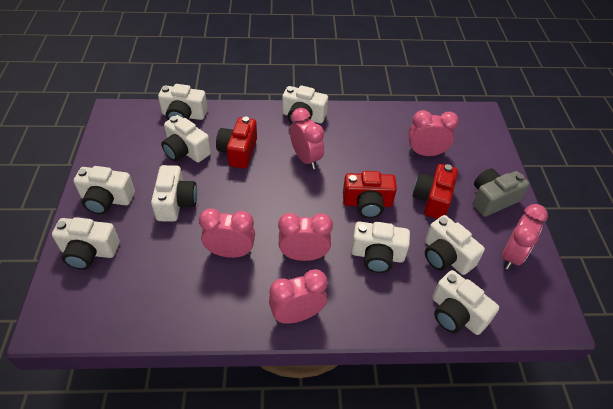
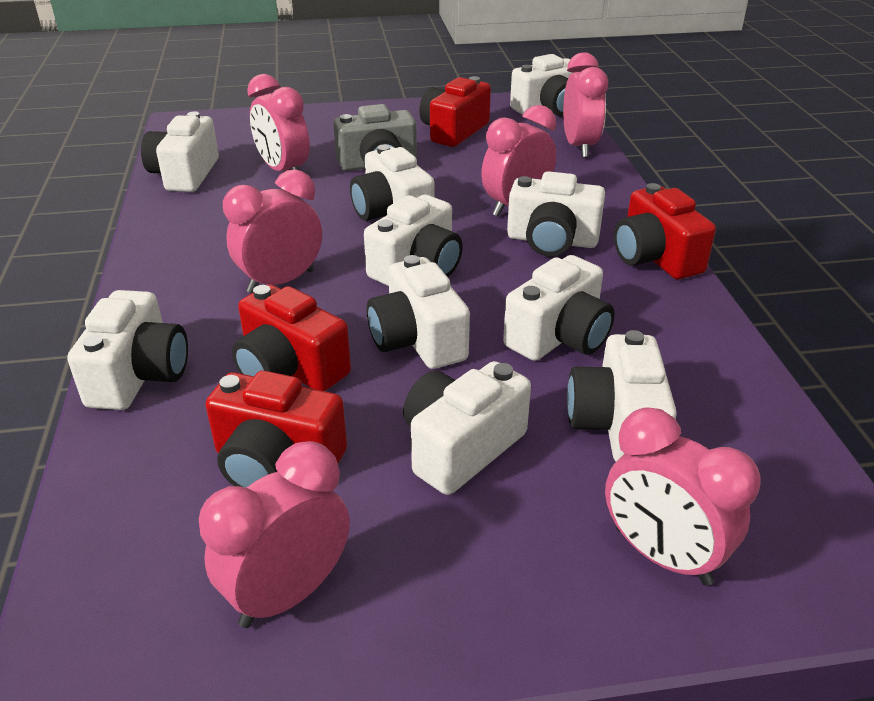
red camera: [216,117,257,169] [343,171,397,218] [413,164,458,219] = 3 -> [206,370,347,488] [232,284,351,391] [419,76,491,147] [614,183,716,279] = 4
white camera: [52,217,120,270] [74,166,135,215] [151,165,197,222] [158,84,208,120] [161,115,211,163] [282,86,328,124] [351,221,410,273] [425,215,485,275] [432,270,499,335] = 9 -> [67,290,188,410] [141,111,219,192] [350,145,434,221] [364,195,463,286] [367,255,470,369] [403,361,531,495] [503,255,615,361] [507,171,605,257] [510,54,573,116] [567,330,677,462] = 10

